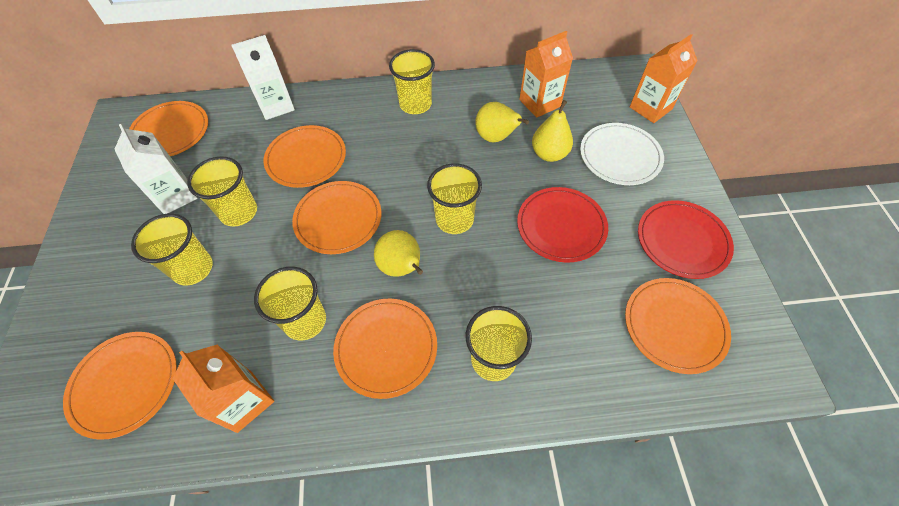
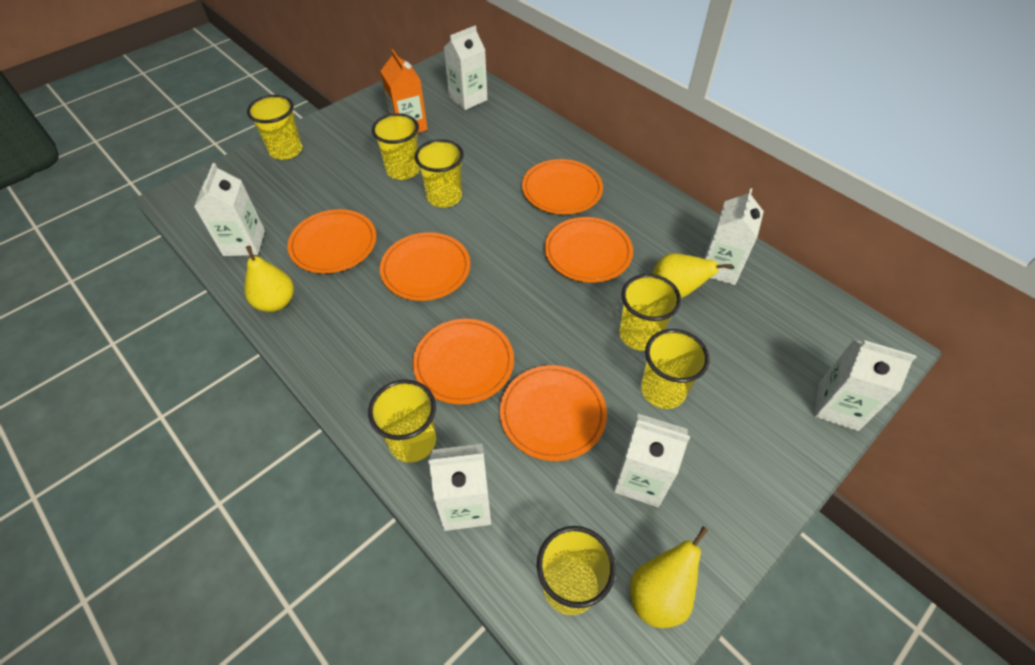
orange carton: [173,345,274,433] [519,31,573,118] [630,34,698,123] = 3 -> [381,49,428,133] = 1
red plate: [517,187,608,263] [638,200,734,279] = 2 -> none = 0
white carton: [115,124,197,214] [231,35,295,120] = 2 -> [194,163,265,256] [428,444,491,531] [444,26,487,110] [614,414,690,507] [704,188,764,285] [814,339,917,431] = 6
white plate: [580,123,664,185] = 1 -> none = 0
yellow cup: [131,213,213,286] [187,156,257,226] [254,267,326,340] [389,49,435,114] [427,163,482,234] [466,306,532,381] = 6 -> [247,95,302,160] [368,379,436,462] [372,113,420,180] [415,139,464,207] [537,526,616,615] [620,274,681,351] [641,329,710,409] = 7

